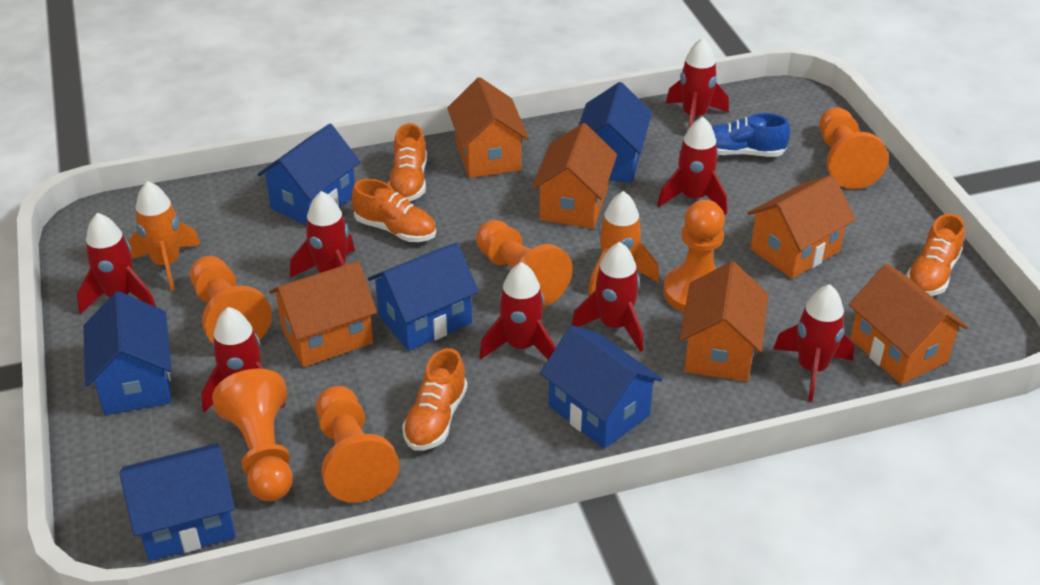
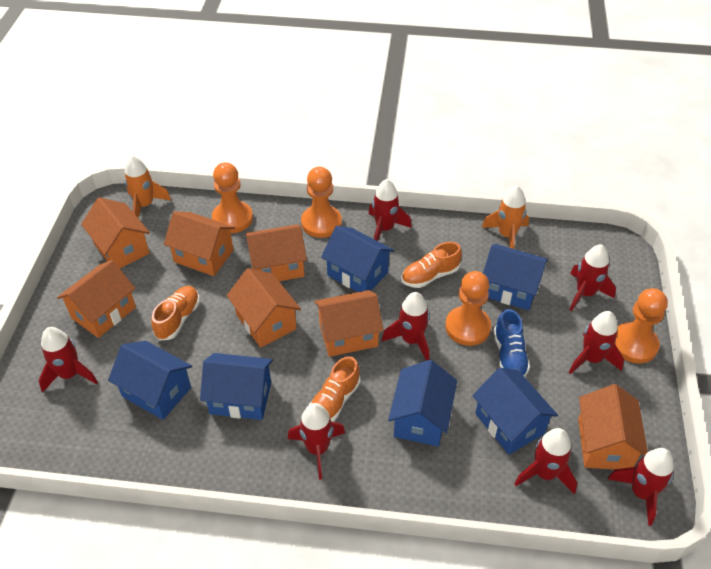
orange house: [269,261,377,367] [447,77,529,178] [532,123,617,229] [680,261,768,382] [747,174,856,279] [849,264,968,384] = 6 -> [57,260,136,338] [81,197,150,268] [164,211,235,276] [227,268,301,348] [245,224,307,281] [314,290,383,357] [578,384,648,470] = 7
orange pawn: [190,256,272,343] [212,369,293,501] [316,386,399,503] [476,220,573,307] [663,200,725,312] [819,107,889,189] = 6 -> [212,162,253,233] [301,167,342,238] [445,271,491,346] [615,288,668,363] = 4
orange shoe: [352,179,436,242] [388,123,427,201] [402,348,468,451] [906,214,965,296] = 4 -> [151,286,200,341] [309,356,360,422] [401,242,462,288] = 3

